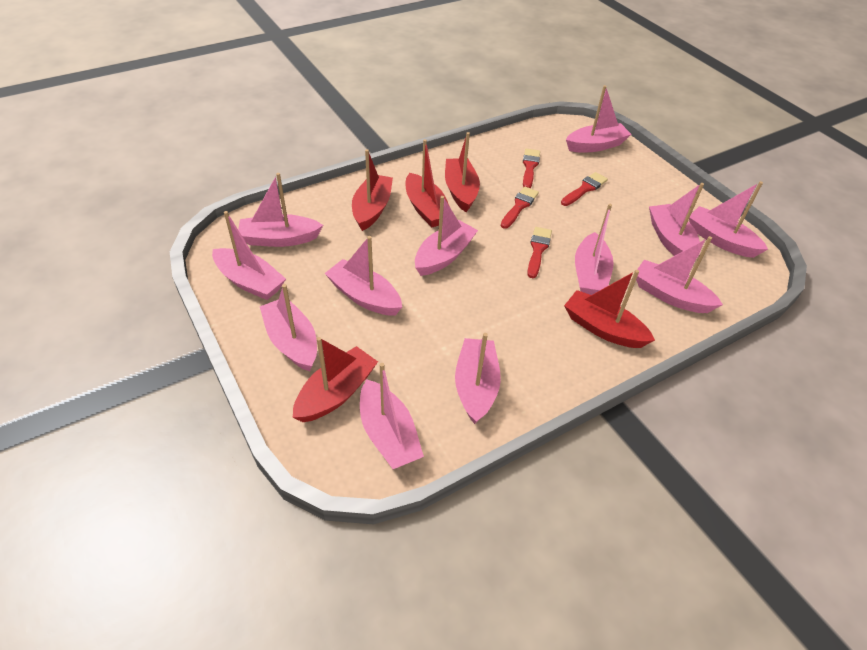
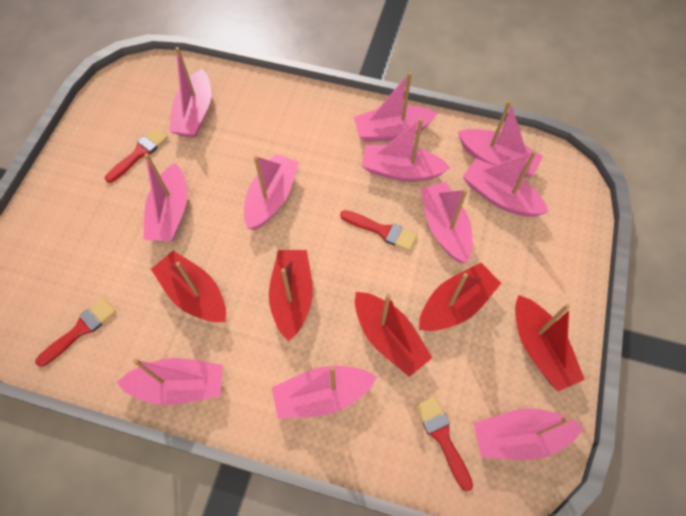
pink boat: [212,211,286,300] [238,173,323,247] [260,284,317,371] [325,236,402,316] [360,363,424,469] [415,196,478,276] [455,333,501,424] [566,85,631,152] [575,204,614,295] [636,236,723,313] [649,183,704,258] [689,181,768,258] = 12 -> [116,358,223,405] [143,153,187,241] [169,47,211,138] [244,154,299,230] [272,366,377,419] [354,72,438,142] [362,118,451,182] [420,182,472,263] [458,101,543,177] [463,150,548,217] [474,409,583,460] = 11

